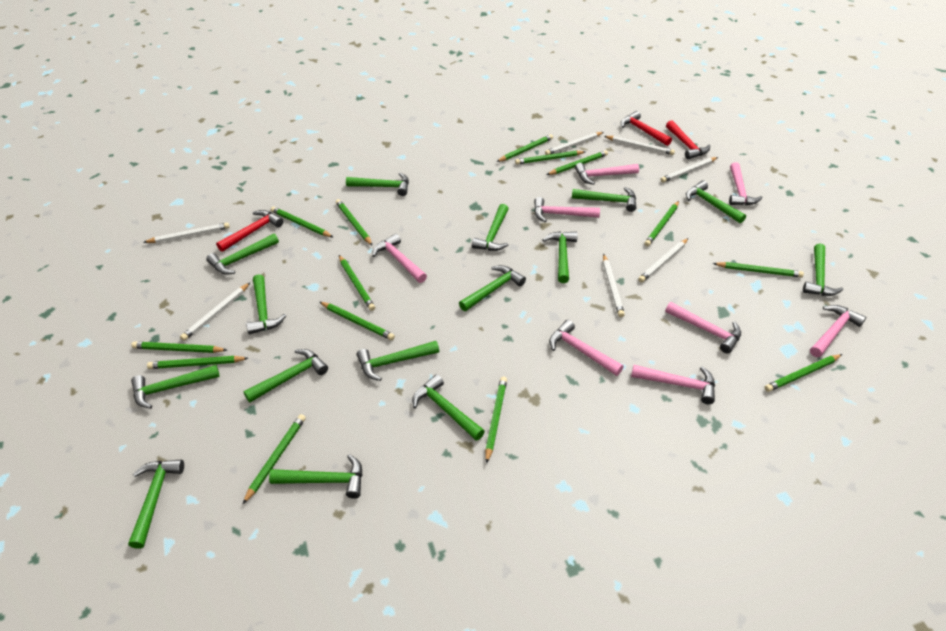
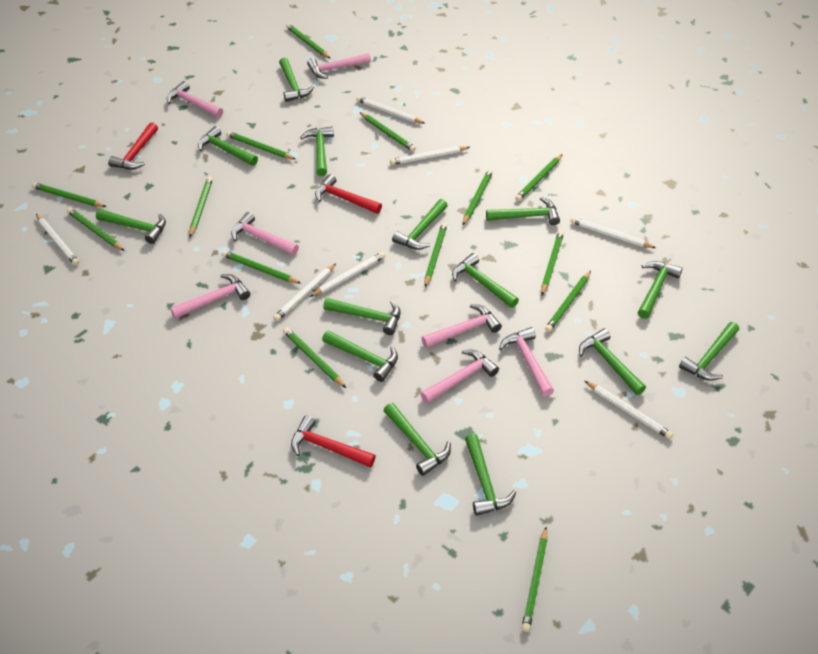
green hammer: [128,459,184,549] [131,365,220,409] [206,234,279,275] [243,349,328,402] [246,274,286,334] [269,454,363,499] [346,173,409,196] [357,341,439,381] [412,374,485,441] [459,265,526,311] [472,204,509,251] [543,231,578,283] [572,187,636,212] [686,181,746,224] [803,244,843,296] = 15 -> [96,209,166,244] [198,126,258,166] [279,58,314,102] [300,126,334,176] [322,330,398,382] [323,298,401,335] [383,403,451,476] [392,199,448,250] [452,253,519,308] [465,434,516,516] [486,197,560,225] [579,328,646,395] [638,261,683,319] [679,322,739,381] = 14
pink hammer: [372,234,427,283] [534,197,600,222] [549,320,623,376] [575,163,639,185] [631,365,715,404] [665,302,741,353] [729,162,762,205] [810,305,866,357] = 8 -> [167,81,223,118] [170,274,250,319] [231,212,299,255] [307,53,371,79] [420,350,499,403] [422,304,502,348] [499,327,554,397] = 7

